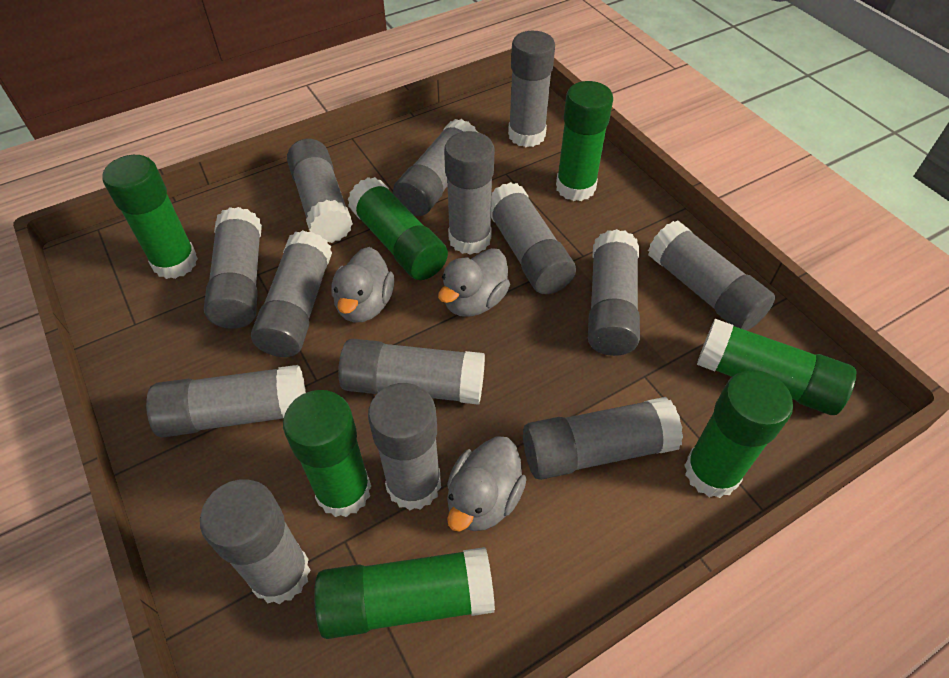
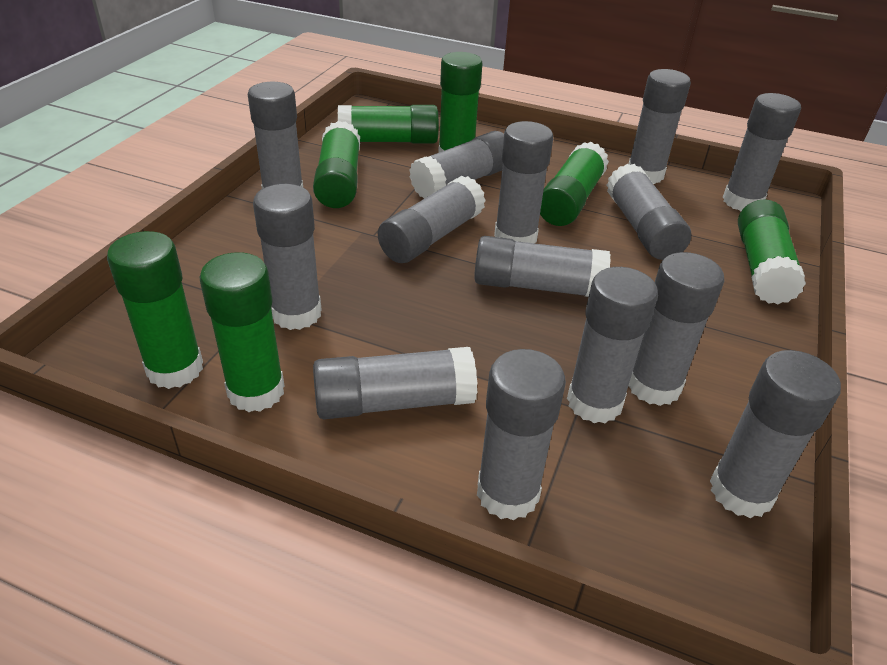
grey duck: [331,247,394,323] [438,248,510,317] [447,436,527,531] = 3 -> none = 0

